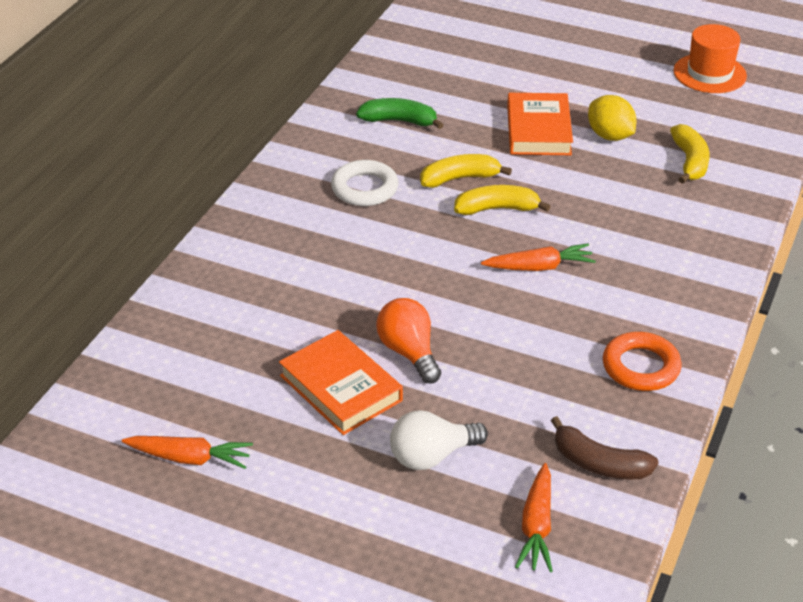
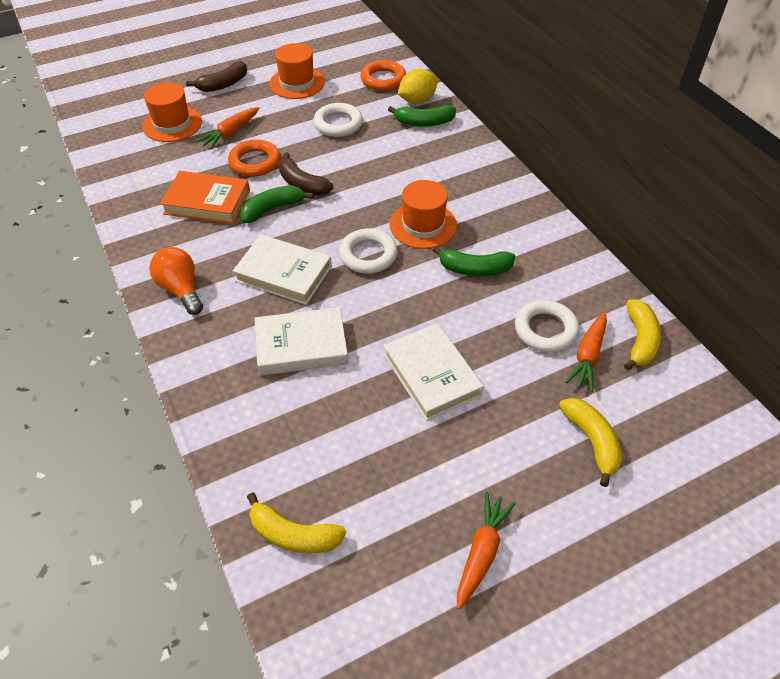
brown banana: [551,416,659,479] = 1 -> [186,61,247,92] [279,152,333,195] = 2
green banana: [356,98,444,129] = 1 -> [240,185,314,223] [388,105,456,127] [432,246,515,276] = 3
orange book: [279,330,403,435] [507,93,573,155] = 2 -> [160,171,250,224] = 1
orange hat: [673,24,747,93] = 1 -> [142,83,202,142] [269,43,325,99] [390,180,457,249] = 3
orange ring: [603,332,682,391] = 1 -> [228,139,281,177] [360,60,406,91] = 2
white book: none = 0 -> [233,235,332,305] [255,307,348,376] [384,323,484,421] = 3
white light bulb: [390,410,488,470] = 1 -> none = 0
white ring: [331,160,399,206] = 1 -> [314,103,363,137] [339,228,398,274] [515,300,580,353] = 3

